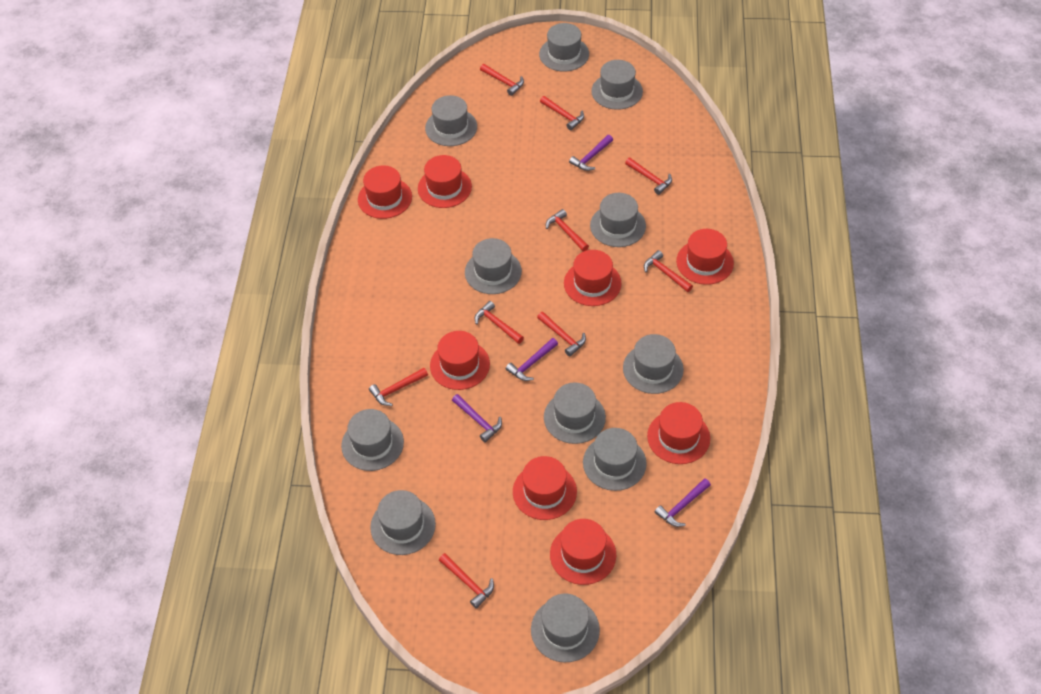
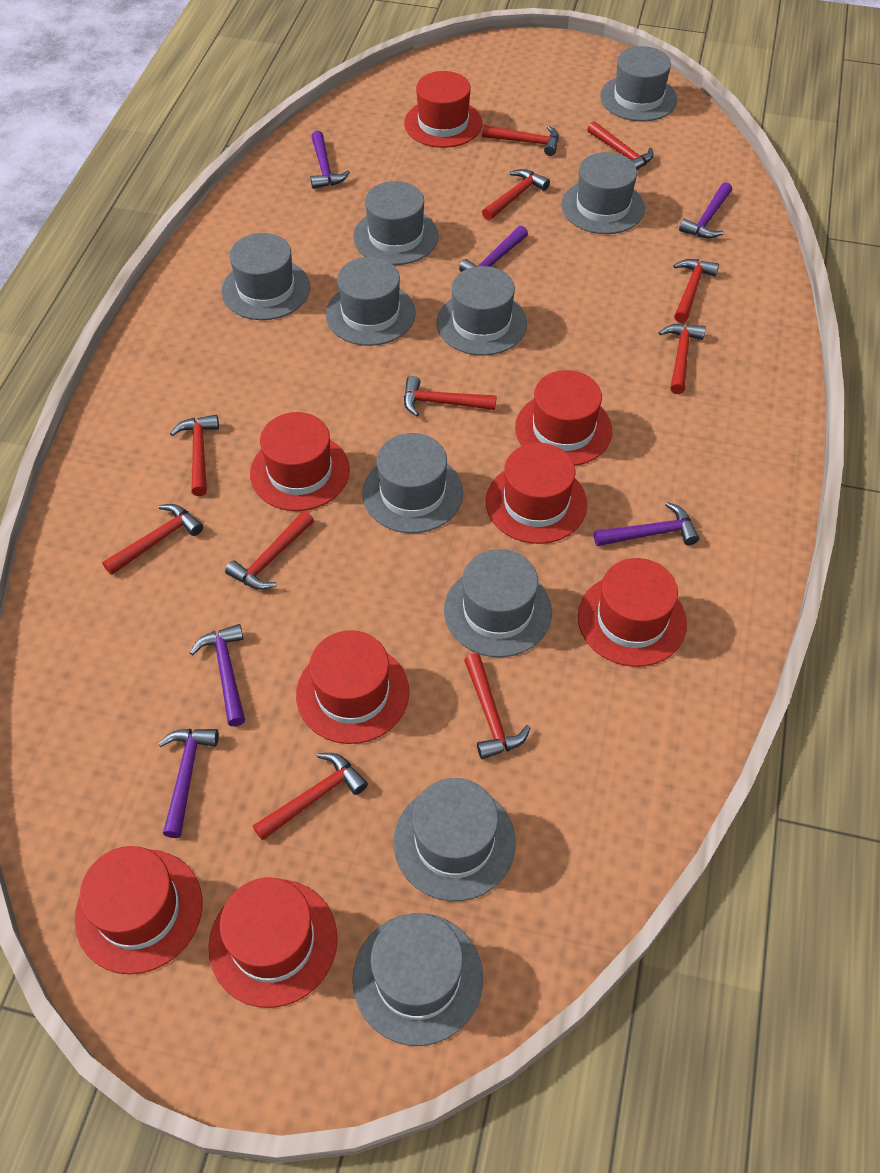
grey hat: [341,409,404,471] [370,490,436,555] [425,95,477,146] [465,238,522,294] [531,593,600,663] [539,23,589,72] [544,382,606,444] [583,428,647,491] [590,193,646,247] [591,60,643,110] [623,334,684,394] = 11 -> [221,233,310,320] [326,257,416,346] [353,181,439,265] [353,913,483,1046] [362,433,463,533] [393,778,516,901] [437,266,527,356] [444,549,552,657] [561,152,645,234] [600,46,677,121] = 10
purple hammer: [452,394,502,442] [506,338,558,381] [569,135,613,171] [654,478,711,527] = 4 -> [158,729,219,838] [190,624,245,727] [310,131,350,189] [459,225,528,272] [594,502,699,546] [679,182,732,238] = 6
red hammer: [369,368,428,406] [439,553,494,609] [474,301,524,344] [480,64,524,96] [537,312,586,357] [540,96,584,130] [546,209,589,251] [625,158,672,195] [644,250,693,292] = 9 -> [102,504,203,575] [170,415,219,496] [225,511,314,590] [253,753,368,841] [404,376,497,417] [464,653,531,759] [482,125,559,156] [482,169,550,221] [587,121,654,170] [658,324,706,394] [673,259,719,323] = 11

